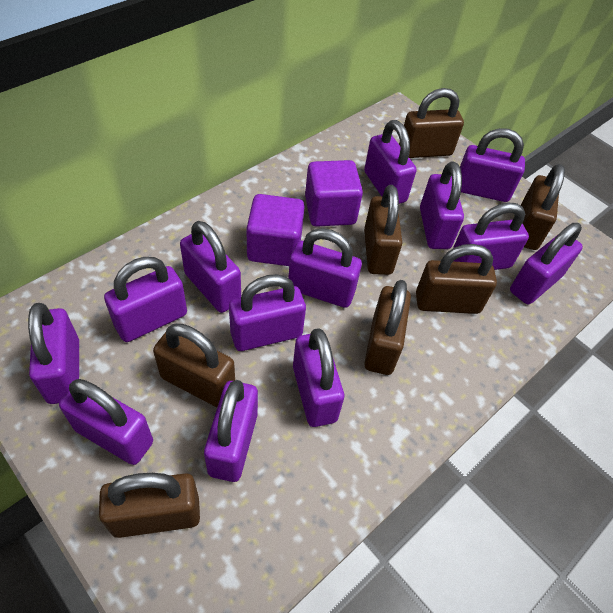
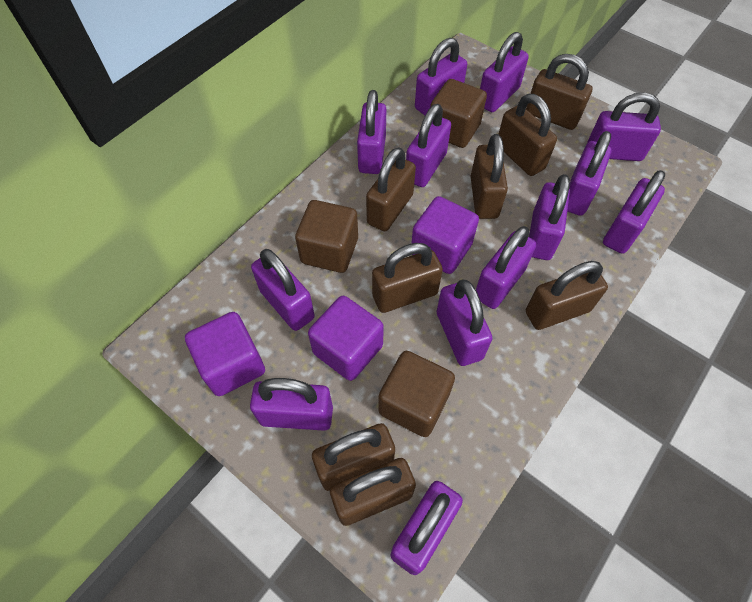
brown cube: none = 0 -> [295,200,358,273] [378,351,455,437] [430,79,487,148] = 3
brown padlock: [99,473,200,538] [153,323,235,407] [364,185,402,275] [364,280,411,375] [399,88,464,158] [416,244,497,314] [521,164,565,250] = 7 -> [312,423,395,491] [330,458,416,526] [366,147,416,231] [372,243,443,313] [471,134,508,219] [498,94,557,176] [526,54,593,130] [526,261,608,330] = 8
purple cube: [246,194,305,266] [305,160,363,227] = 2 -> [185,312,265,396] [308,296,384,381] [411,196,479,274] = 3

